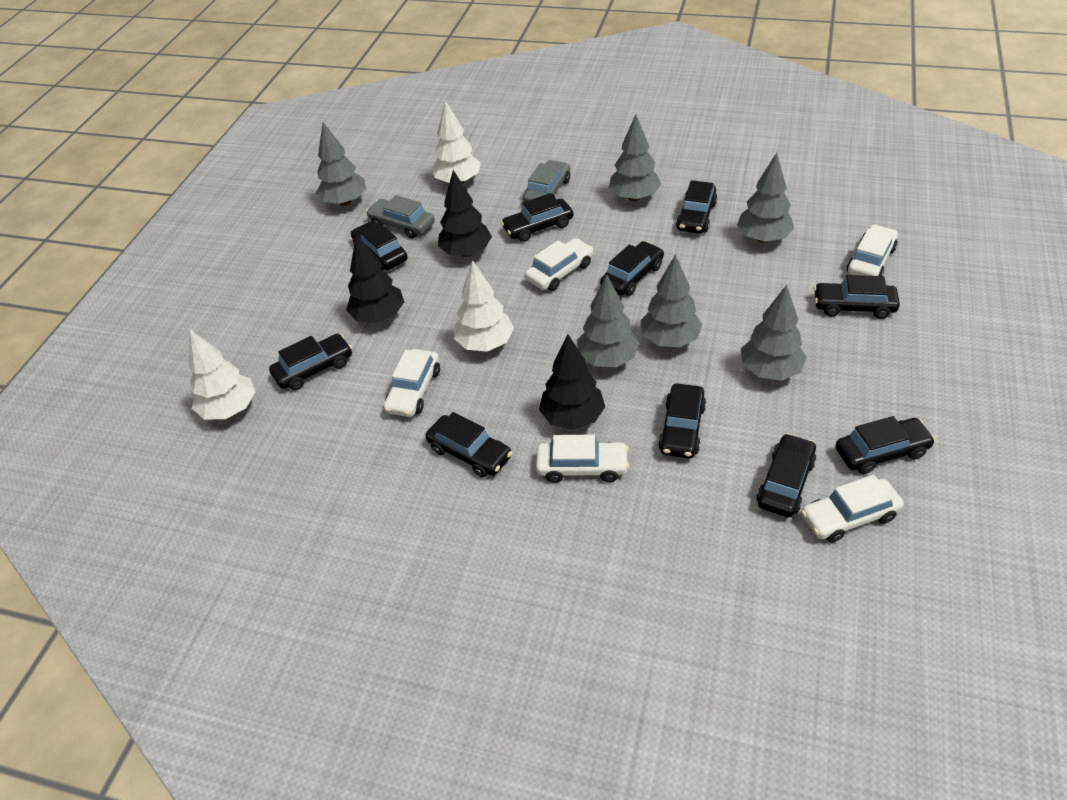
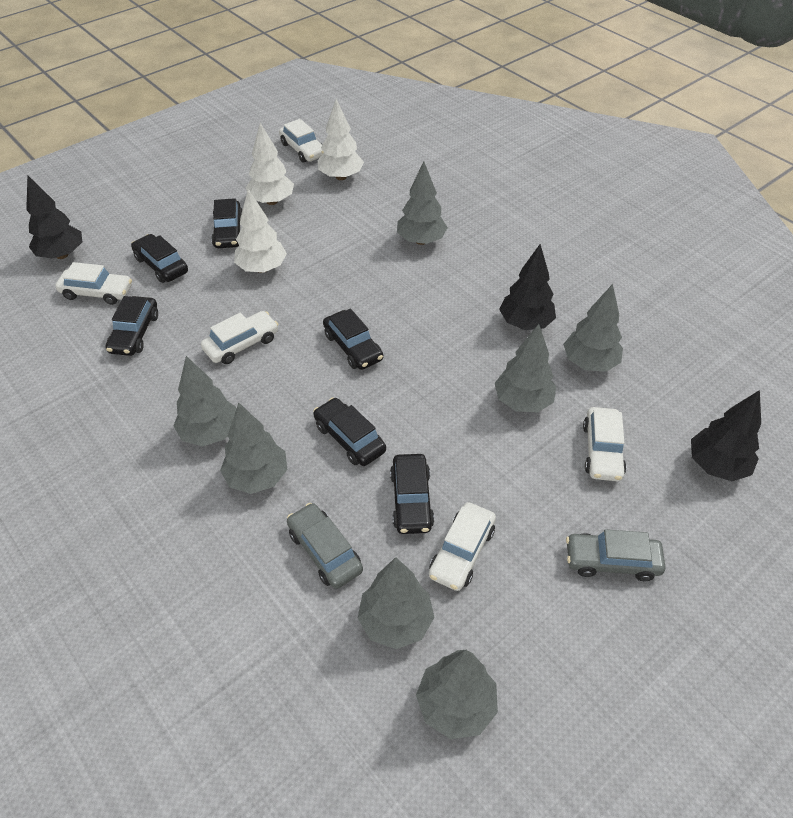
black car: [269,334,352,390] [351,222,408,270] [425,412,512,477] [501,193,573,242] [600,241,664,296] [658,383,706,458] [676,180,717,234] [756,433,816,517] [814,275,900,319] [835,416,935,474] = 10 -> [106,296,158,356] [131,234,188,283] [211,198,242,248] [313,398,386,466] [323,309,383,370] [390,454,434,534] = 6
grey tree: [316,122,366,206] [577,275,639,367] [609,114,661,201] [640,254,702,347] [737,153,794,243] [741,285,807,381] = 6 -> [173,356,236,446] [220,402,287,494] [358,557,434,649] [397,162,448,245] [416,650,498,739] [495,324,556,413] [563,284,623,372] = 7

